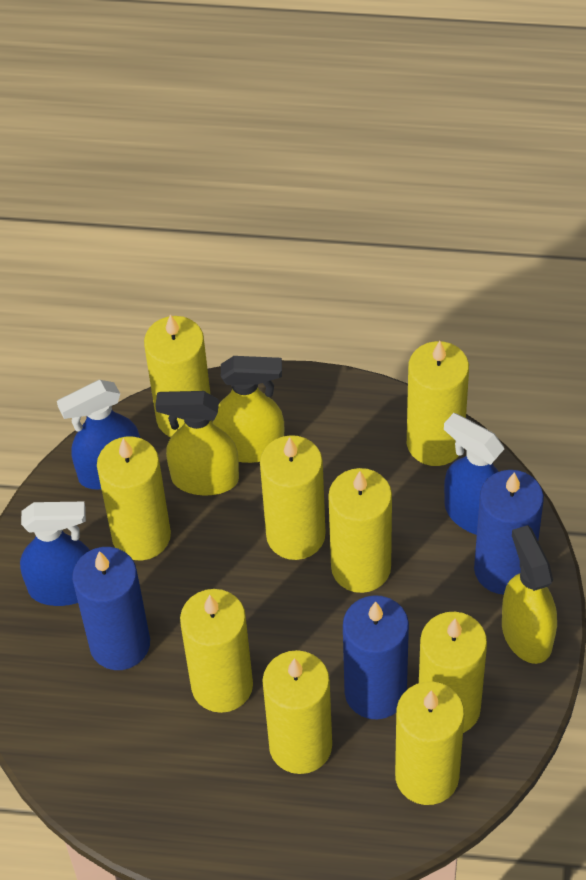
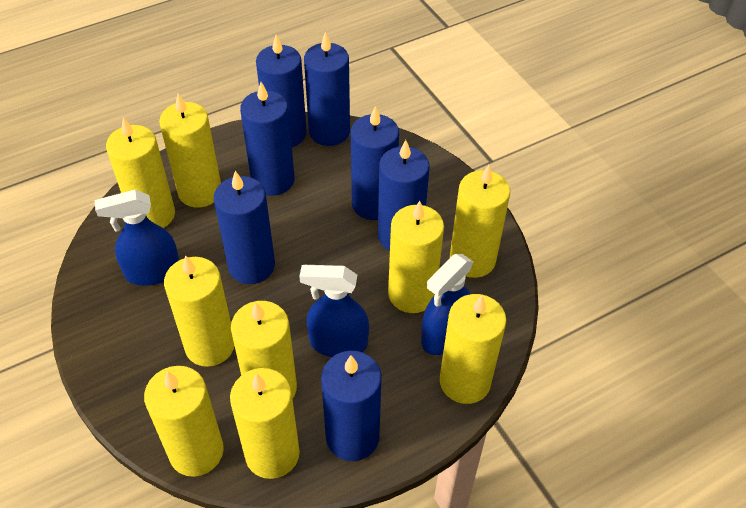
blue candle: [72,547,150,670] [343,595,409,720] [474,470,544,594] = 3 -> [214,171,275,284] [240,82,295,196] [256,35,307,147] [304,32,350,146] [321,351,382,461] [351,106,399,220] [378,140,430,251] = 7
yellow spray bottle: [155,391,239,495] [213,356,284,463] [502,525,557,664] = 3 -> none = 0

